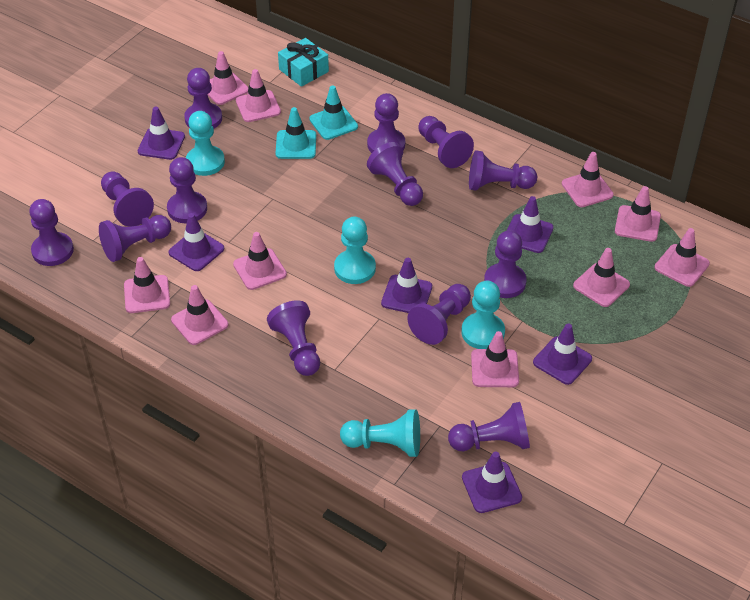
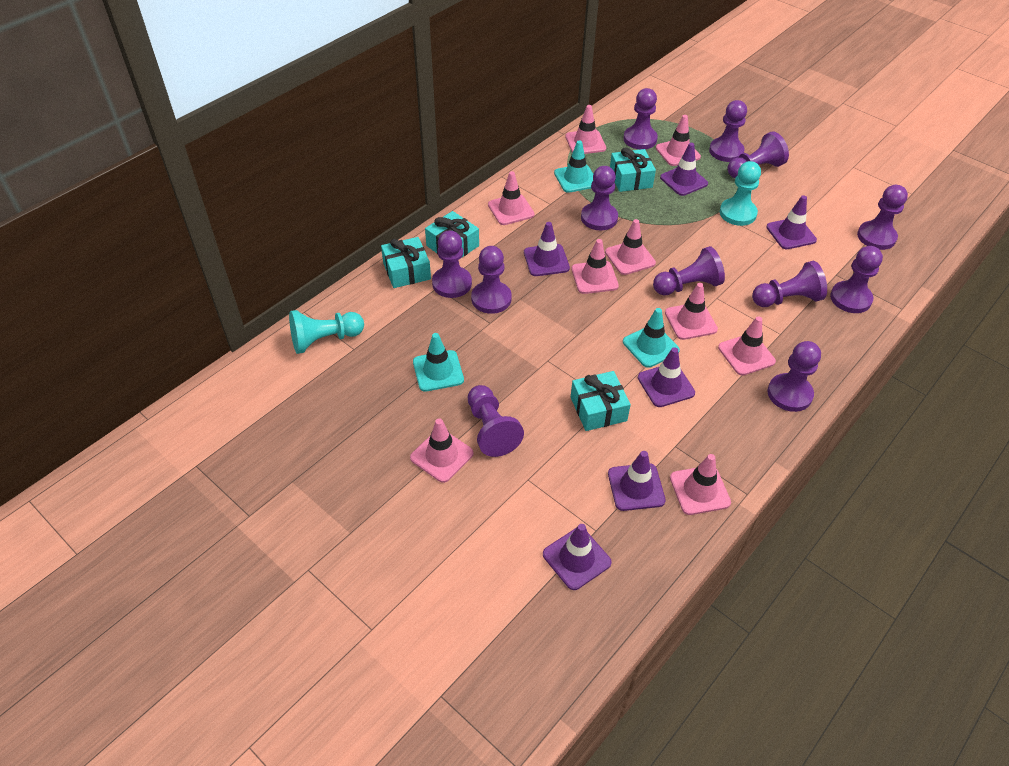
pink traffic cone: [124,257,170,313] [171,285,229,345] [207,51,249,105] [233,232,287,290] [236,69,281,122] [471,331,519,387] [562,152,614,207] [573,248,630,307] [615,186,661,242] [654,228,710,287] = 10 -> [410,419,473,483] [488,171,535,225] [565,105,606,154] [571,239,619,294] [605,219,656,275] [656,115,701,166] [665,283,718,340] [670,454,731,515] [718,316,776,376] = 9
purple pawn: [29,199,74,266] [99,215,171,262] [101,171,154,227] [167,157,207,223] [184,68,222,129] [267,300,320,376] [367,93,405,153] [367,142,423,206] [407,284,471,345] [418,116,474,168] [448,402,530,451] [469,150,537,191] [484,230,526,298] = 13 -> [432,230,472,298] [468,385,524,457] [471,246,512,314] [581,166,618,230] [623,88,658,149] [653,246,725,295] [709,100,747,162] [728,131,789,178] [752,261,827,307] [767,341,821,412] [830,246,883,313] [857,185,908,250] = 12
turquoise gift: [278,38,329,87] = 1 -> [381,237,431,288] [425,211,479,259] [571,371,631,431] [610,147,656,192] = 4
turquoise pawn: [186,111,225,176] [334,217,376,284] [340,409,420,457] [461,281,505,349] = 4 -> [289,310,364,354] [720,161,761,226] = 2
turquoise traffic cone: [276,107,316,159] [309,85,358,140] = 2 -> [413,333,464,392] [554,140,593,193] [623,308,680,368] = 3

